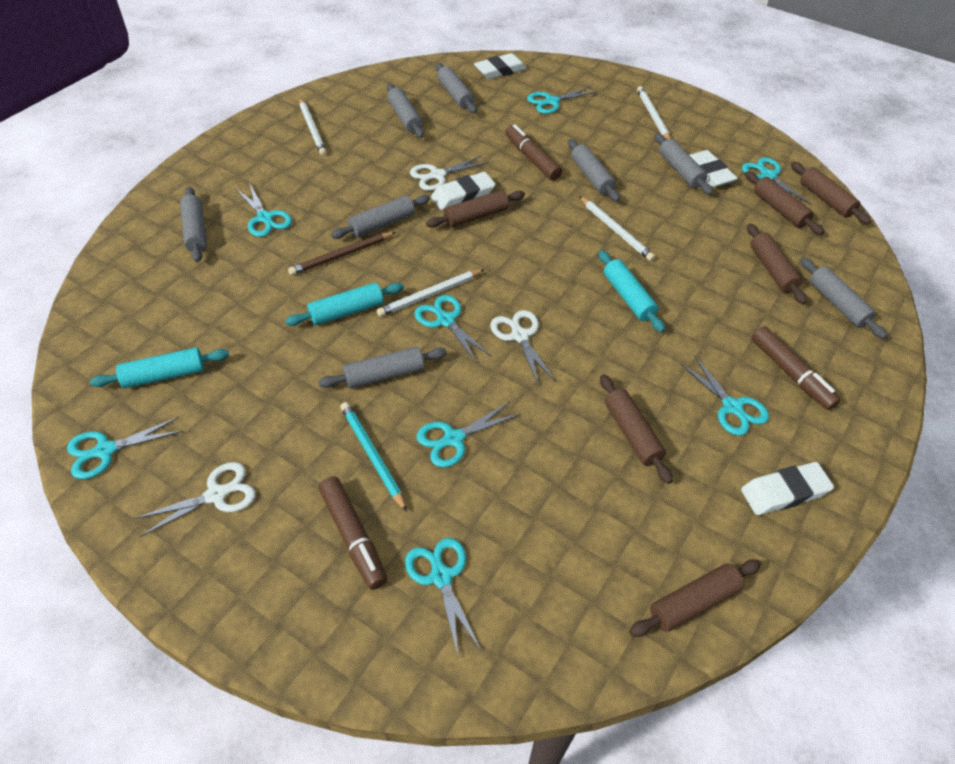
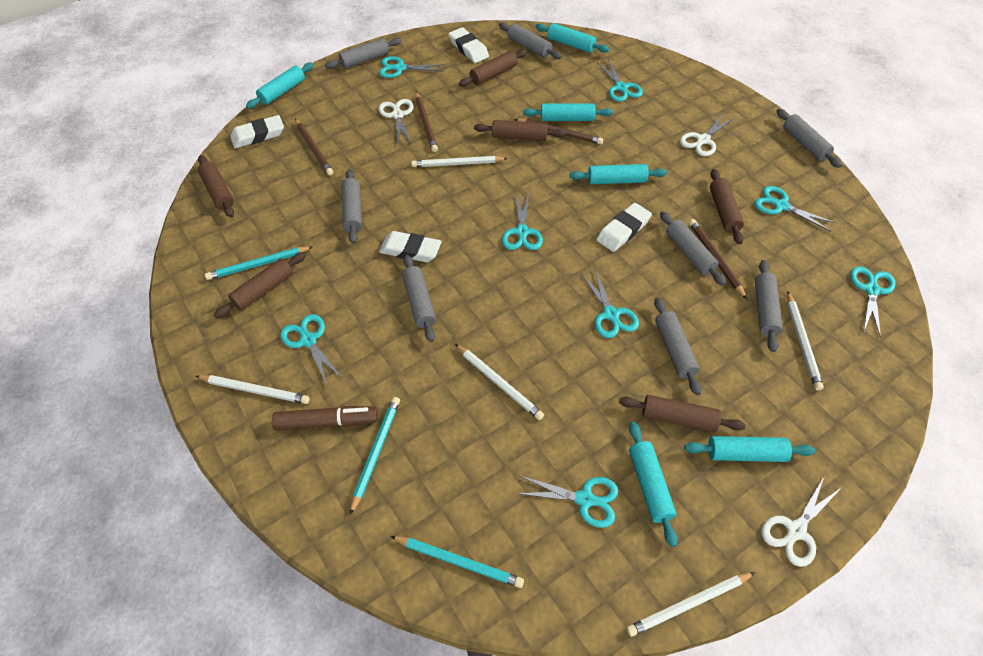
brown marker: [319,476,387,590] [505,124,562,181] [752,326,841,410] = 3 -> [272,406,378,431] = 1
brown pencil: [288,232,396,275] = 1 -> [295,119,333,175] [415,92,438,152] [514,119,603,145] [689,219,747,299] = 4
turquoise pencil: [340,402,407,512] = 1 -> [205,246,313,280] [350,397,400,515] [390,536,524,588] = 3
turquoise rolling pin: [90,348,229,388] [285,283,404,326] [599,250,665,332] = 3 -> [246,63,314,109] [523,104,613,121] [535,23,609,53] [569,164,667,184] [629,422,678,547] [684,436,815,462] = 6
white pencil: [299,98,327,156] [377,269,485,317] [579,196,655,261] [637,86,671,140] = 4 -> [196,375,310,404] [411,156,508,167] [455,344,544,420] [626,572,755,637] [787,291,824,390] = 5

